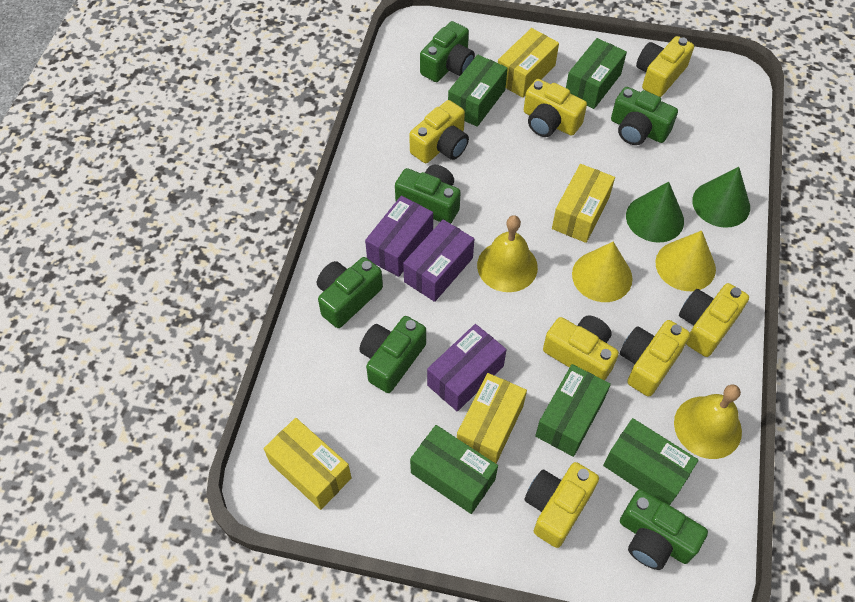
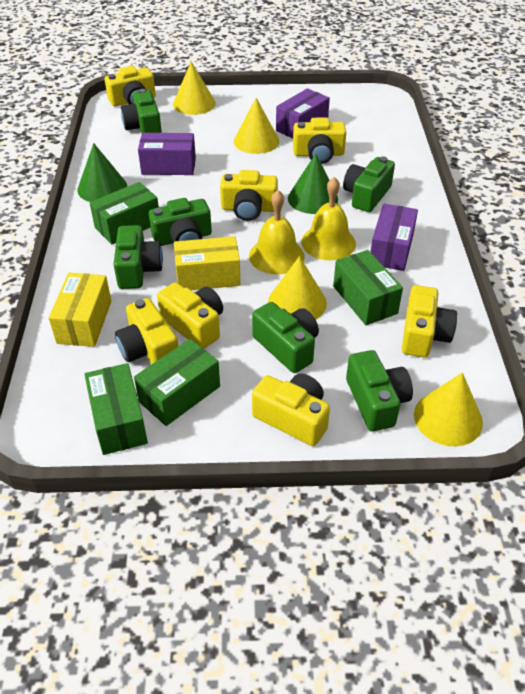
green box: [410,425,498,514] [448,55,508,127] [535,364,611,457] [566,38,627,109] [603,418,699,505] = 5 -> [84,363,148,455] [90,182,159,245] [134,339,220,426] [333,250,403,325] = 4
yellow box: [264,418,351,510] [457,373,527,464] [498,28,559,98] [552,164,615,243] = 4 -> [49,273,111,347] [174,236,240,290] = 2
yellow cone: [572,242,633,302] [655,231,716,291] = 2 -> [173,62,216,115] [234,98,279,154] [268,256,327,320] [414,373,483,446] = 4

